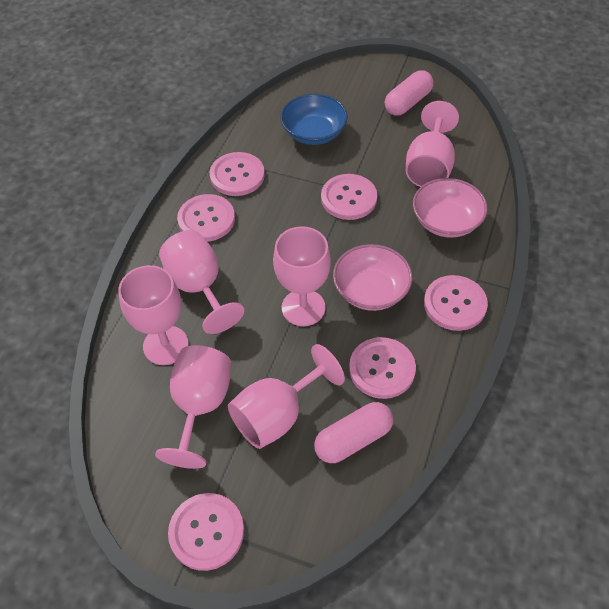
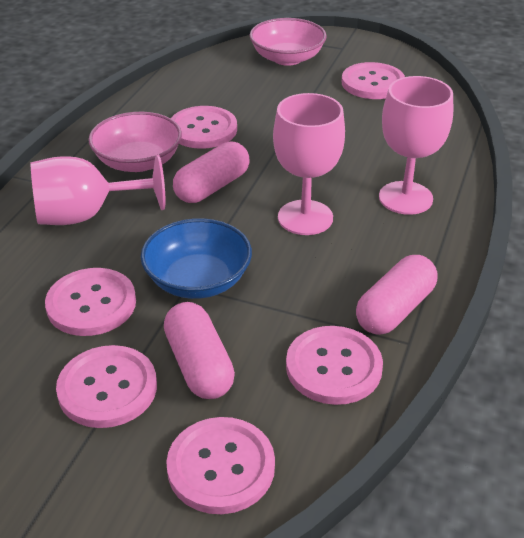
pink capsule: [314,402,393,463] [385,70,434,116] = 2 -> [164,302,235,399] [173,142,250,203] [356,255,437,335] = 3
pink goblet: [118,265,188,365] [155,345,231,469] [159,230,244,334] [228,344,345,449] [273,226,331,326] [406,101,459,187] = 6 -> [30,155,165,225] [273,93,345,235] [379,76,453,215] = 3

